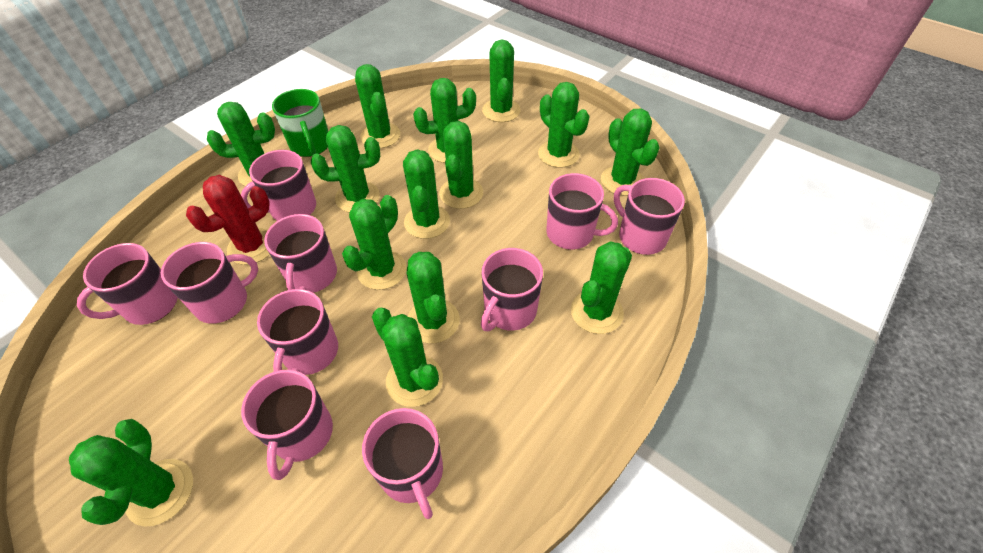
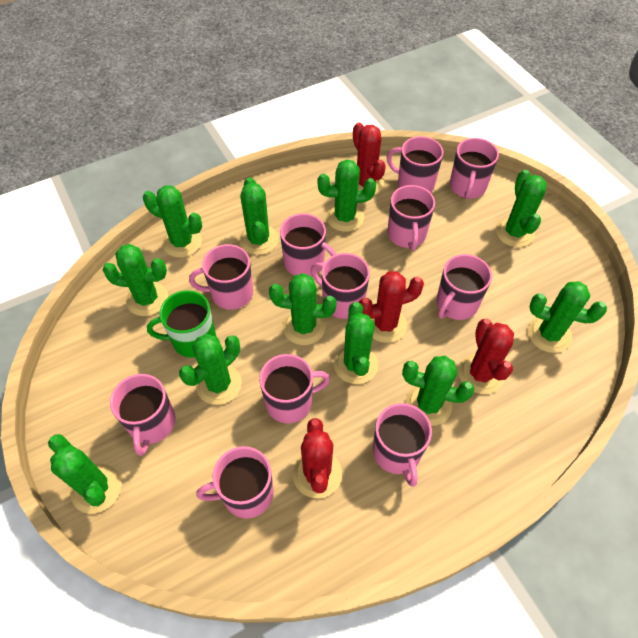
green cactus: [69,419,193,527] [207,102,275,186] [311,125,380,213] [342,195,406,290] [355,64,400,148] [372,308,443,407] [403,149,450,239] [407,252,460,343] [413,78,476,163] [439,121,483,209] [482,39,520,122] [538,82,589,168] [571,241,632,334] [601,108,660,196] = 14 -> [48,434,122,514] [103,244,168,316] [143,186,202,258] [179,334,242,405] [239,177,278,255] [269,273,337,345] [317,159,376,232] [334,302,378,384] [402,356,474,426] [495,170,547,247] [528,281,607,353] = 11
pink mug: [77,243,178,325] [161,242,258,324] [241,150,316,221] [241,370,333,480] [257,289,338,375] [264,214,337,293] [362,408,443,519] [481,248,543,331] [546,173,618,250] [614,178,685,255] = 10 -> [110,374,176,456] [189,244,253,310] [196,446,274,518] [259,354,330,423] [280,213,336,276] [311,253,370,319] [373,403,432,487] [387,136,443,193] [388,185,435,251] [436,254,492,320] [450,138,499,199] = 11
red cactus: [186,175,270,265] = 1 -> [293,418,342,499] [353,123,386,195] [359,271,424,343] [458,319,514,394] = 4

